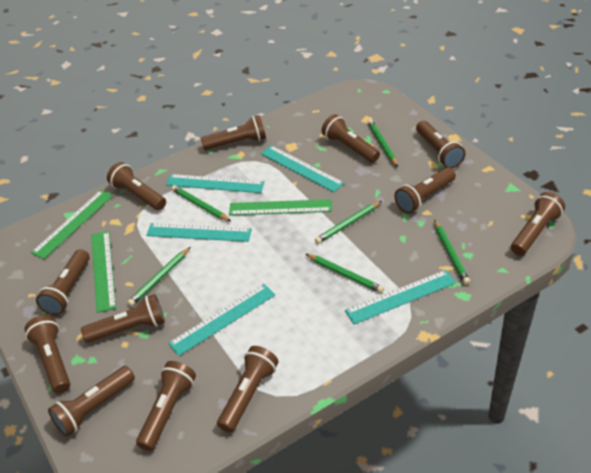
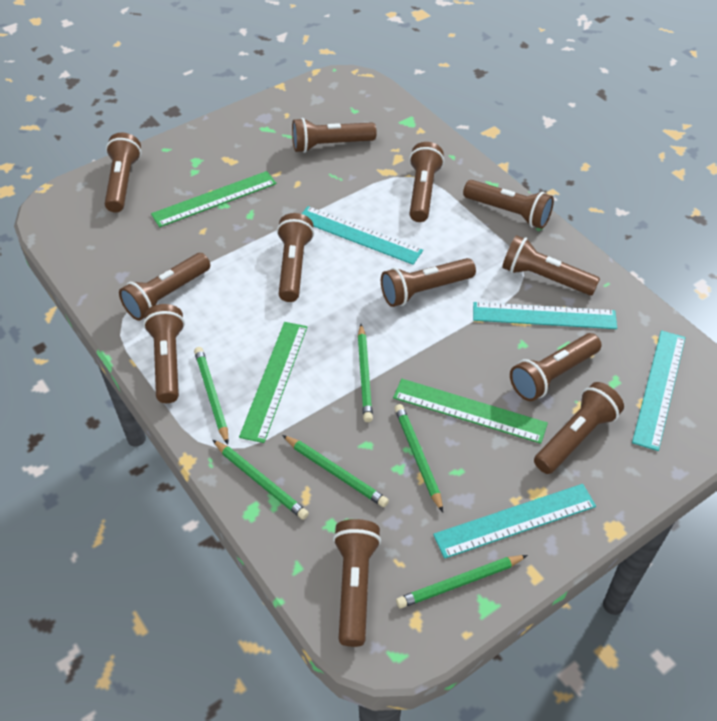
turquoise ruler: [146,223,252,242] [166,174,264,193] [168,284,275,356] [261,145,344,192] [345,270,456,324] = 5 -> [301,206,423,265] [433,484,596,559] [473,302,617,329] [632,330,685,451] = 4

